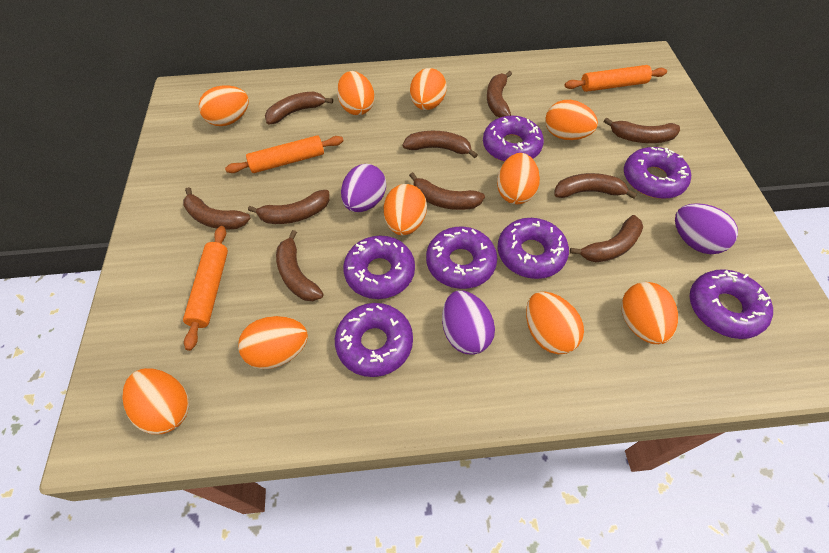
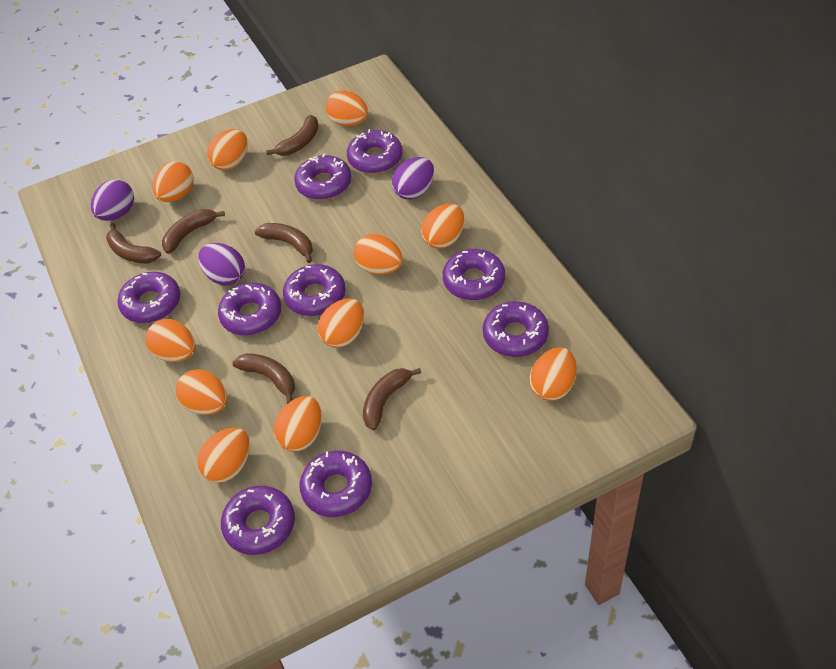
brown banana: [183,187,251,229] [248,190,330,224] [265,92,333,124] [276,230,323,301] [403,131,478,158] [409,172,485,210] [487,71,512,118] [554,173,637,199] [570,215,643,262] [604,118,680,143] = 10 -> [106,223,161,263] [162,209,225,254] [232,353,295,404] [255,223,313,263] [266,115,319,156] [363,368,421,430] = 6
orange egg: [122,368,189,434] [199,85,249,126] [238,316,308,369] [337,71,374,115] [384,184,427,235] [410,68,447,110] [497,153,540,204] [526,292,584,354] [545,100,598,140] [621,282,678,344] = 10 -> [146,319,195,362] [152,161,194,202] [176,369,227,415] [197,427,250,483] [207,129,248,171] [274,396,322,452] [318,298,364,348] [326,90,368,126] [354,234,403,275] [421,203,464,249] [530,347,576,401] = 11
orange rolling pin: [183,226,228,351] [225,135,343,173] [564,65,667,92] = 3 -> none = 0
purple donut: [335,303,413,377] [343,236,415,299] [426,227,497,289] [483,116,544,162] [498,218,569,279] [624,147,691,199] [690,269,773,339] = 7 -> [117,272,180,323] [218,283,281,336] [221,486,295,555] [283,264,346,316] [294,154,352,200] [299,450,372,517] [347,129,403,174] [443,249,505,300] [483,301,549,357] = 9

